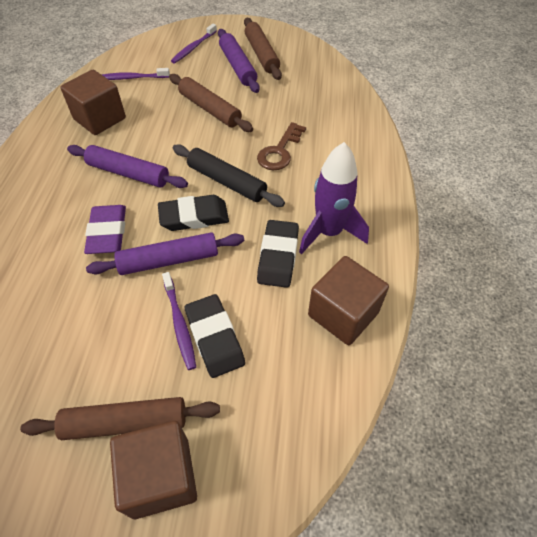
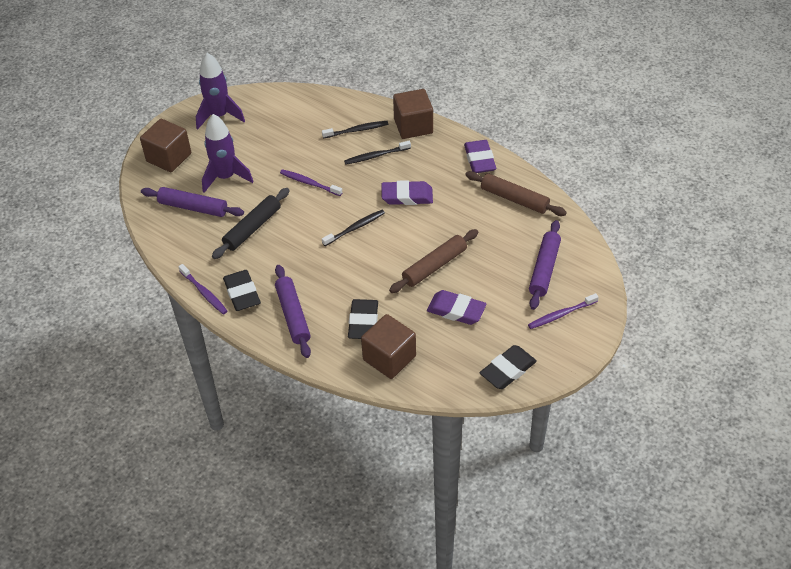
black toothbrush: none = 0 -> [322,121,388,139] [322,210,385,246] [344,141,411,164] = 3
brown key: [257,122,306,170] = 1 -> none = 0
brown rolling pin: [20,397,220,440] [169,74,253,132] [244,18,282,80] = 3 -> [389,229,478,293] [465,171,567,216] = 2
purple eraser: [84,205,126,254] = 1 -> [382,180,433,205] [427,290,487,325] [464,140,497,173] = 3
purple rocket: [299,142,369,254] = 1 -> [196,53,245,129] [202,114,254,193] = 2

